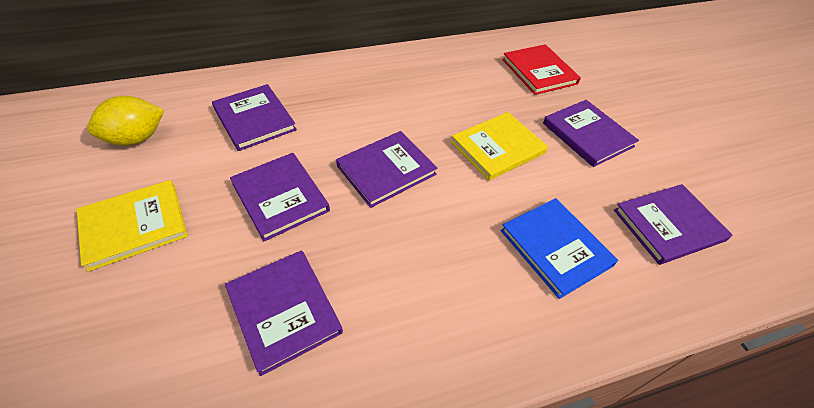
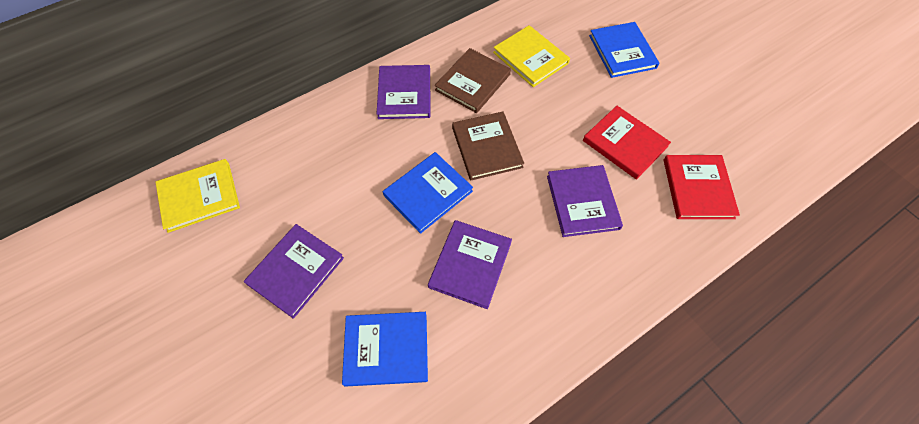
blue book: [501,198,618,299] = 1 -> [342,312,428,387] [383,152,473,234] [589,22,659,78] = 3
brown book: none = 0 -> [435,48,511,113] [452,111,524,180] = 2
purple book: [212,84,297,151] [225,250,343,376] [230,153,330,241] [336,131,437,208] [543,100,639,167] [614,184,732,265] = 6 -> [244,224,344,319] [377,65,430,119] [428,220,512,309] [547,165,623,237] = 4
red book: [502,44,581,95] = 1 -> [583,106,671,180] [664,155,740,219] = 2
yellow lemon: [87,96,164,146] = 1 -> none = 0

